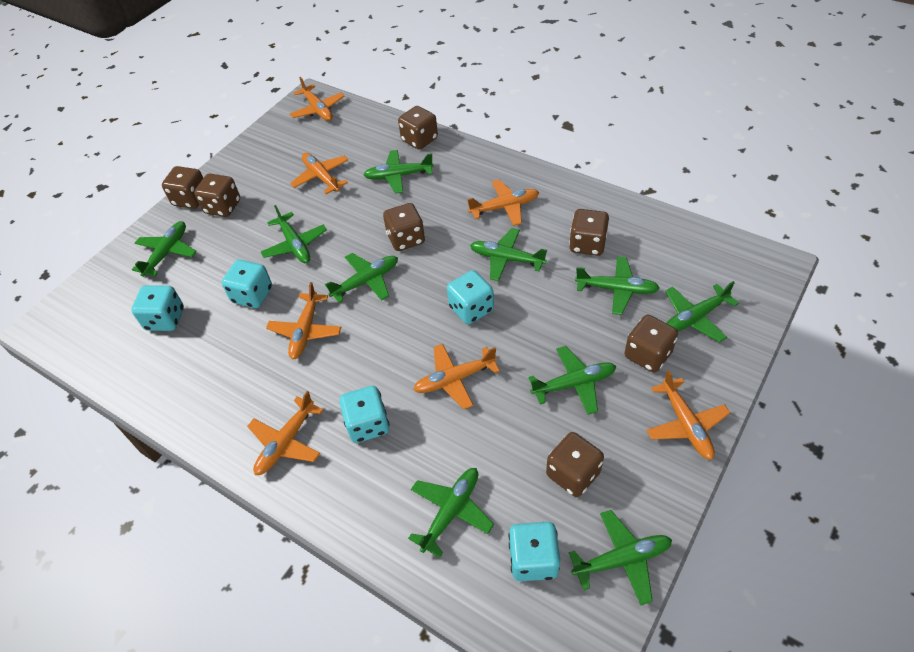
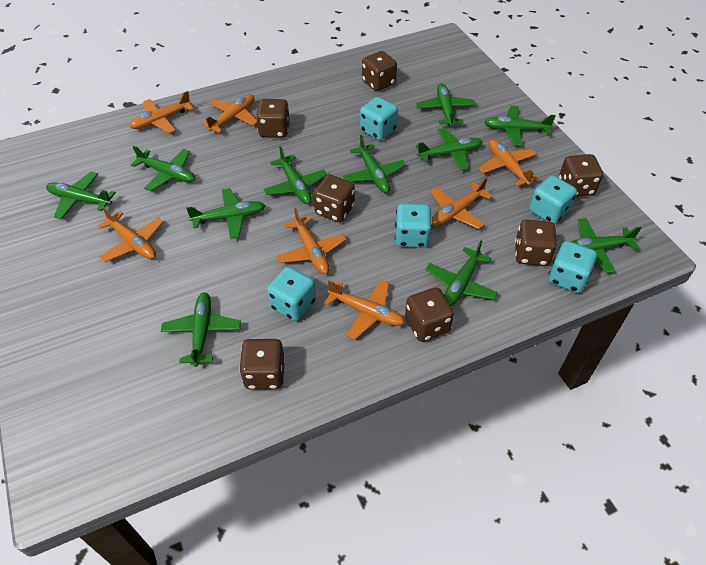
green plane: [132,221,197,277] [261,205,327,263] [325,253,398,303] [363,150,434,194] [408,468,494,558] [470,228,547,281] [528,346,616,415] [569,510,672,605] [575,256,660,315] [665,281,739,342] = 10 -> [46,172,116,219] [131,146,195,192] [161,292,241,367] [186,188,265,239] [264,146,327,204] [343,135,406,193] [416,83,476,127] [416,128,483,170] [426,240,498,307] [484,105,556,146] [570,218,641,273] = 11

